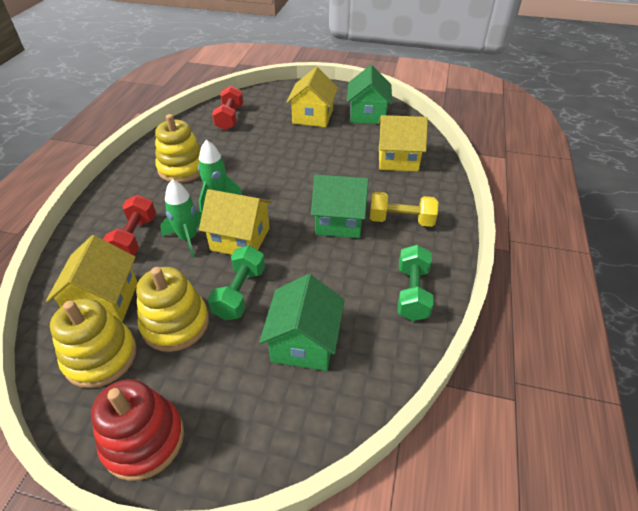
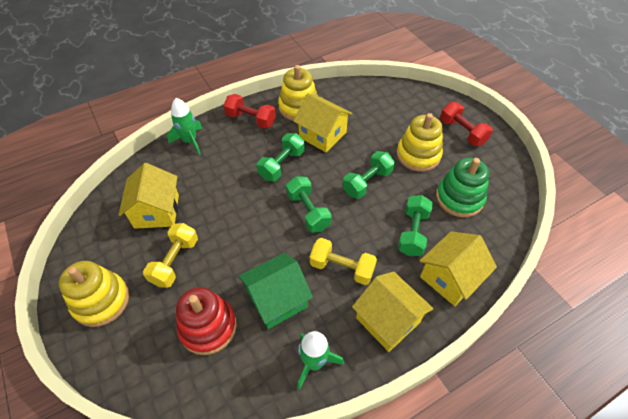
green dumbbell: [208,245,265,321] [398,245,434,321] = 2 -> [257,133,305,181] [286,176,331,233] [343,151,395,199] [398,195,433,256] = 4
green house: [259,274,345,371] [311,174,369,238] [347,65,392,124] = 3 -> [239,253,313,329] = 1
green stacking toy: none = 0 -> [436,158,489,217] = 1
yellow dumbbell: [370,192,438,227] = 1 -> [143,223,198,288] [310,238,377,285] = 2

